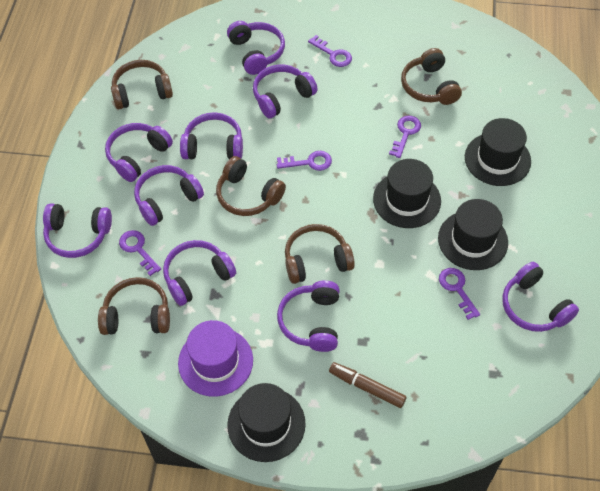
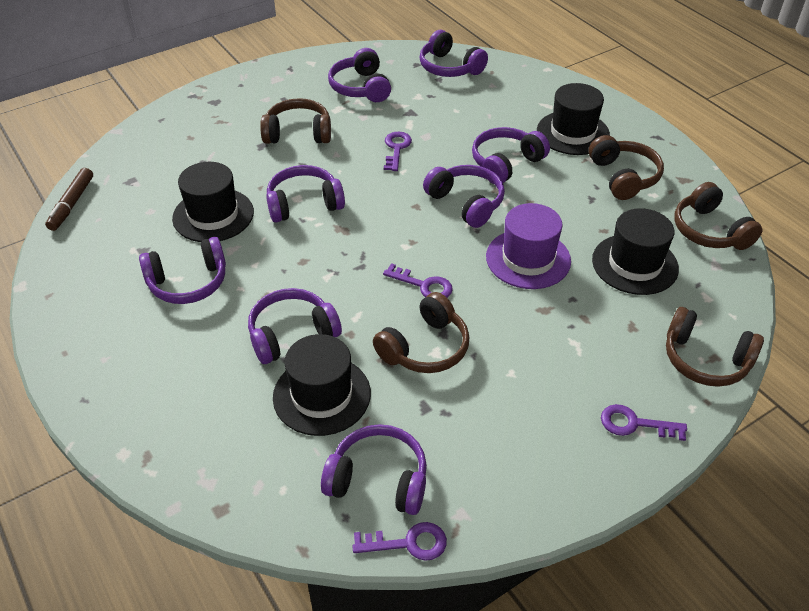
purple headphones: [43,203,112,258] [105,123,173,182] [134,165,204,226] [163,240,236,306] [180,112,243,159] [227,21,285,75] [253,65,318,119] [277,281,340,352] [502,262,579,332] = 9 -> [139,237,226,304] [248,288,342,364] [266,165,345,222] [321,424,427,515] [328,48,391,102] [419,30,488,77] [423,165,505,228] [472,127,550,184] = 8
purple key: [119,230,161,276] [277,151,332,171] [308,35,352,67] [389,115,421,158] [439,268,480,320] = 5 -> [352,522,447,561] [383,263,453,298] [384,132,412,171] [601,404,687,441] = 4

